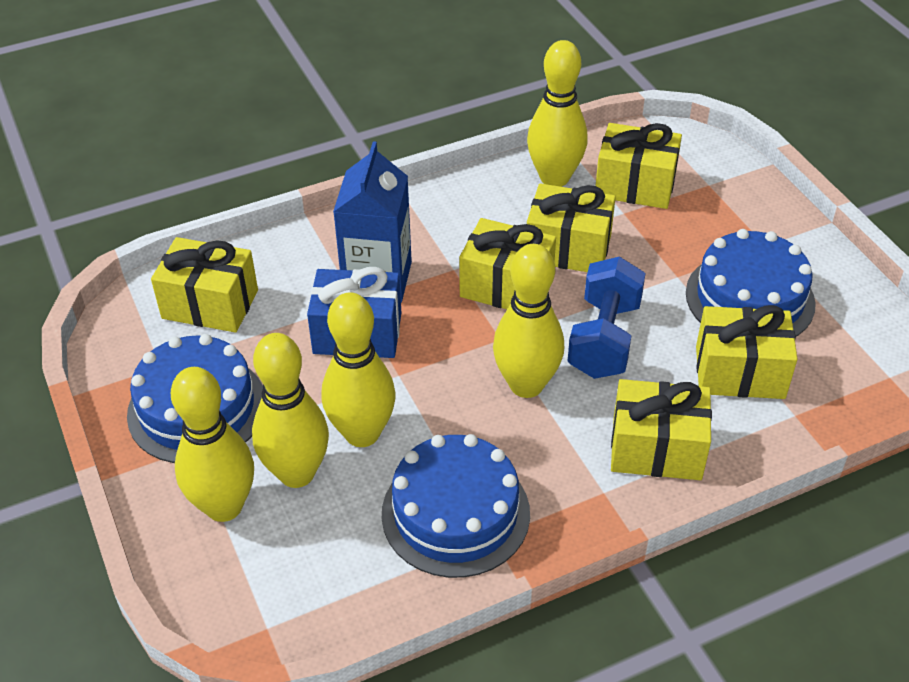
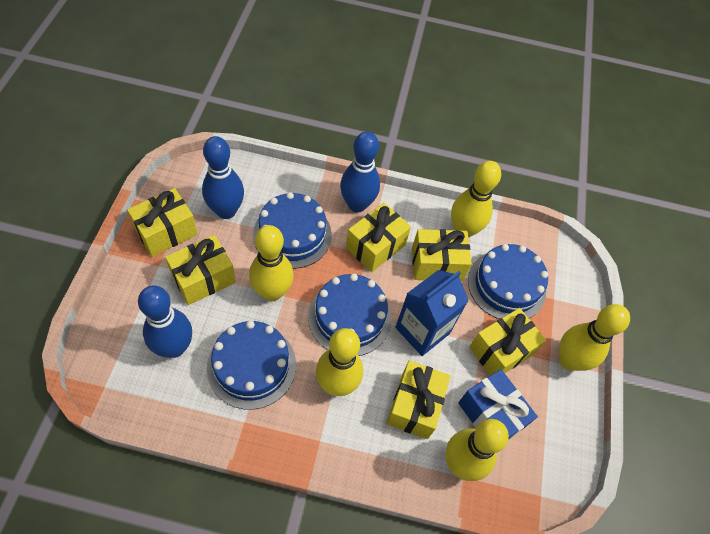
blue bowling pin: none = 0 -> [138,286,192,358] [202,136,244,219] [340,131,380,213] = 3
blue cake: [127,334,263,463] [382,434,530,578] [686,229,816,337] = 3 -> [207,320,296,410] [253,192,332,269] [308,274,391,356] [468,244,548,319] = 4
blue dumbbell: [568,256,646,379] = 1 -> none = 0

